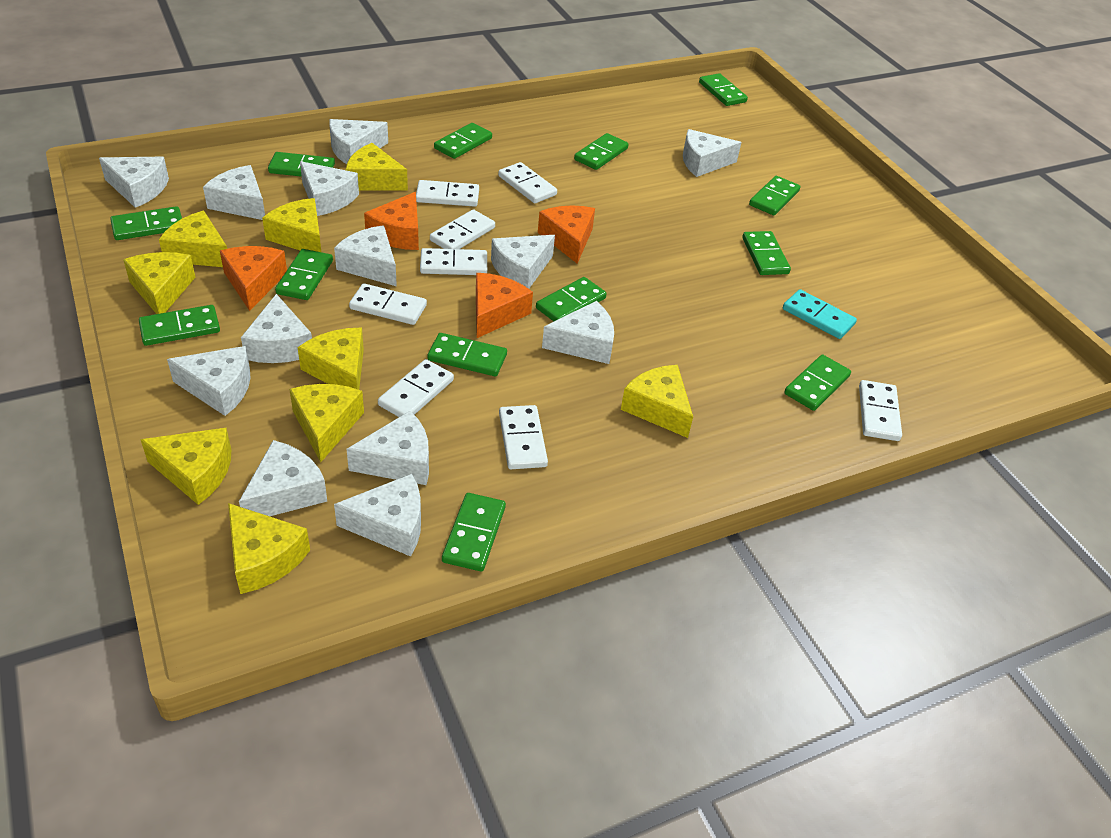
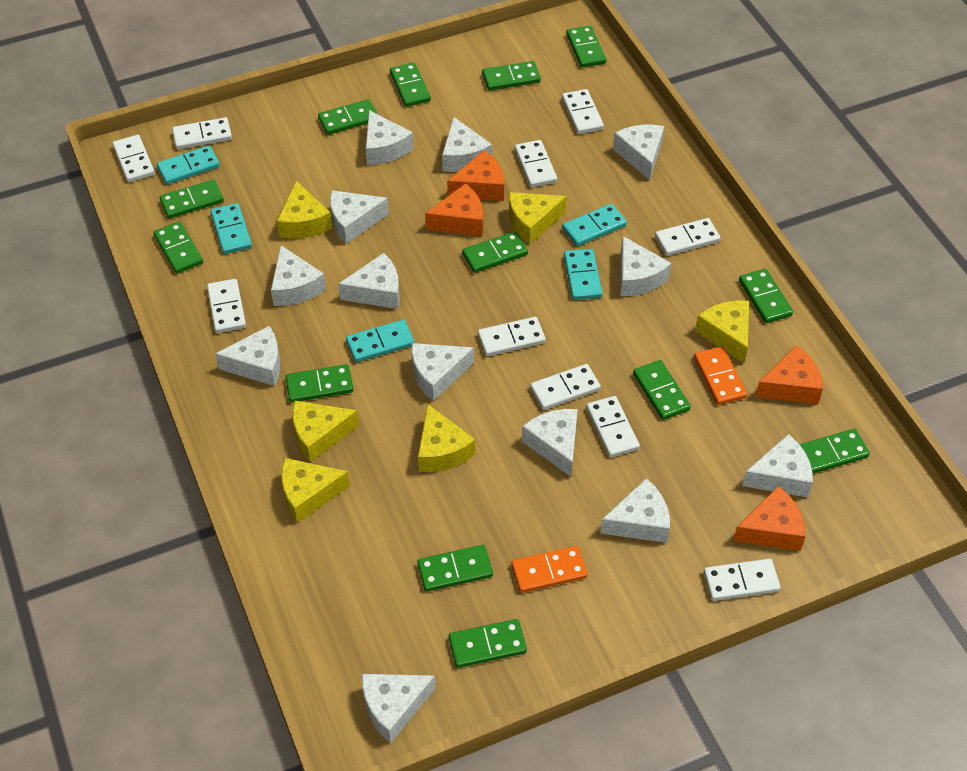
orange domino: none = 0 -> [511,546,588,593] [694,346,747,405] = 2
turquoise domino: [783,289,857,339] = 1 -> [157,146,220,185] [210,203,252,254] [346,320,414,362] [562,204,627,246] [564,249,602,300] = 5
white domino: [349,283,427,325] [378,359,454,417] [416,180,479,207] [420,248,487,275] [430,209,495,249] [498,162,557,203] [499,405,548,469] [859,380,902,441] = 8 -> [112,135,155,182] [172,117,232,150] [207,279,246,333] [478,317,546,356] [515,140,557,187] [530,364,601,410] [562,89,604,134] [586,396,640,457] [655,218,721,256] [703,558,781,601] = 10
yellow cheese: [123,252,196,314] [140,428,231,505] [159,211,227,267] [228,503,310,594] [262,198,321,252] [289,384,364,462] [298,328,364,390] [346,143,408,191] [621,365,693,438] = 9 -> [277,181,332,239] [281,458,350,523] [293,401,359,462] [418,404,475,472] [509,192,567,245] [695,300,749,363] = 6

